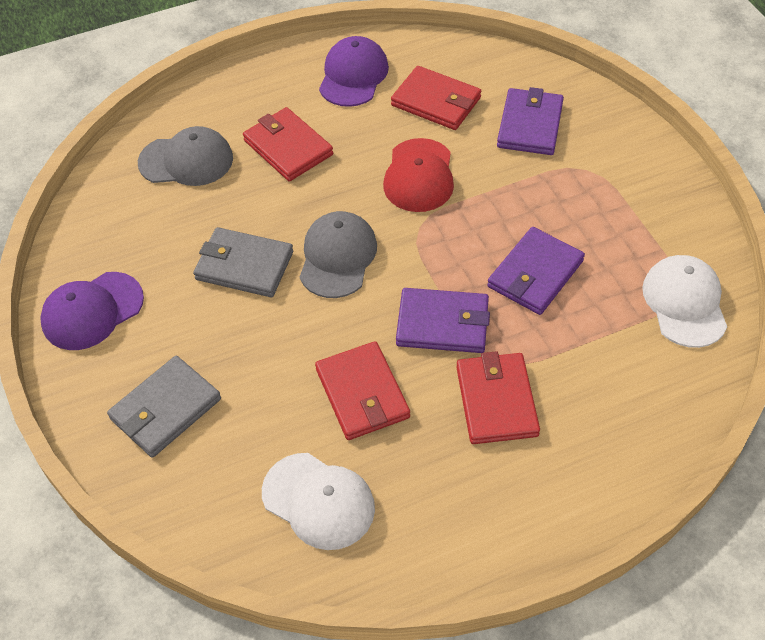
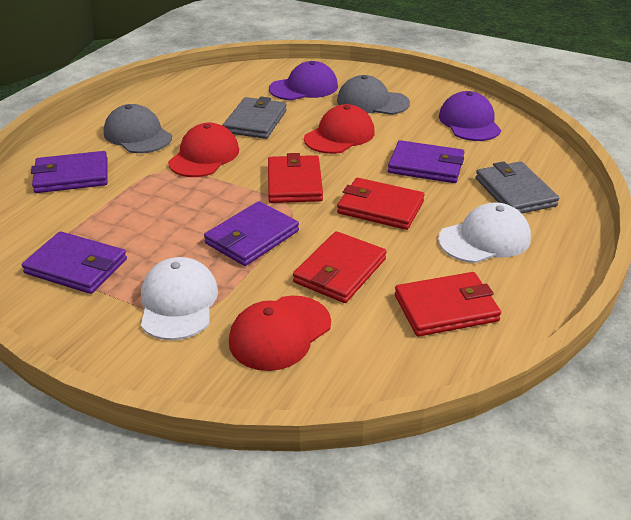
purple wallet: [396,288,490,353] [487,227,585,315] [497,87,564,155] = 3 -> [22,231,127,294] [31,151,108,193] [204,201,299,266] [388,140,464,183] = 4
red cap: [383,138,454,212] = 1 -> [168,123,239,177] [229,296,331,371] [304,104,375,154] = 3

